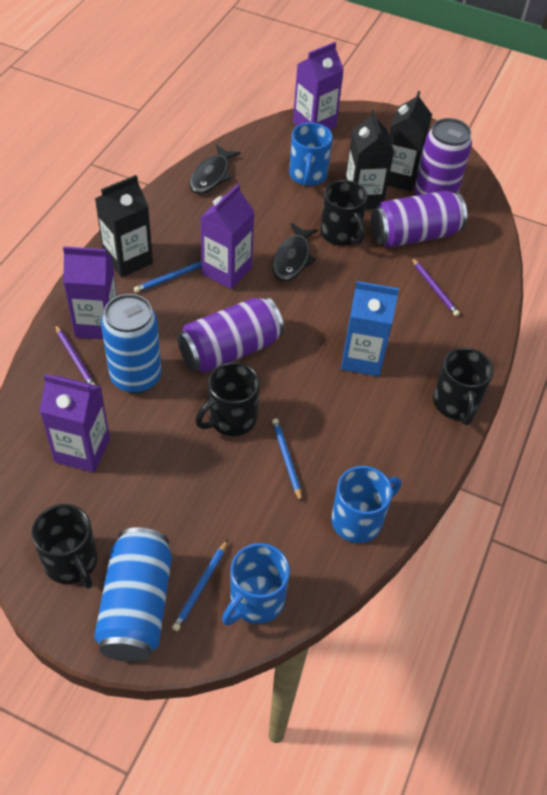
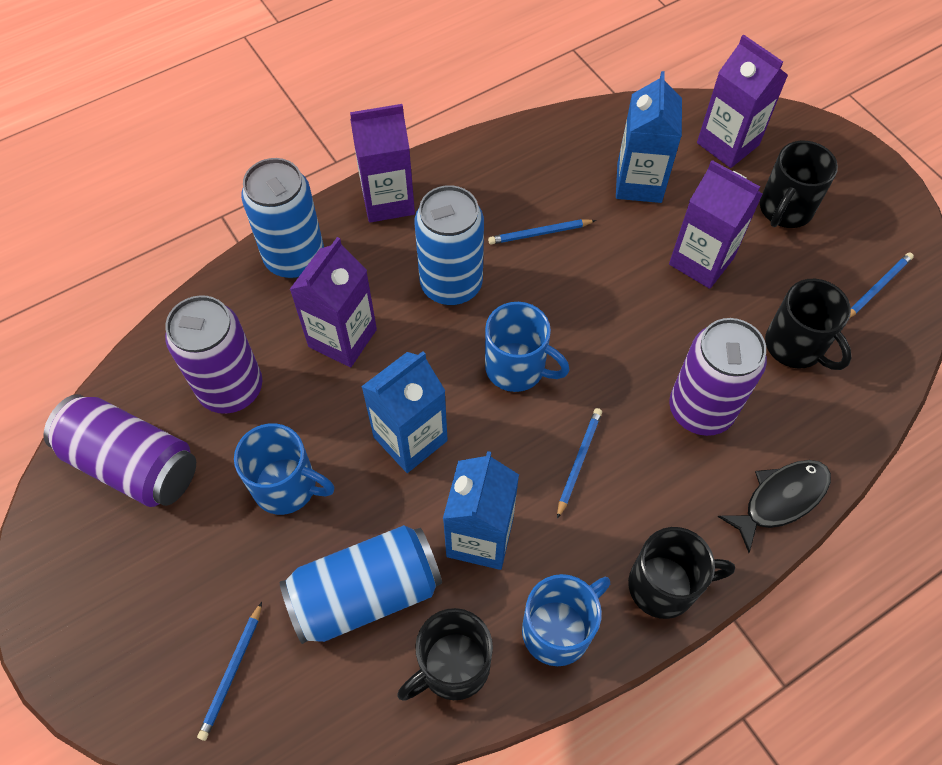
black carton: [95,175,153,278] [345,110,394,209] [387,91,432,192] = 3 -> none = 0
black fish: [189,144,241,194] [272,223,318,281] = 2 -> [718,460,831,553] = 1
blue can: [94,527,172,662] [101,294,161,394] = 2 -> [241,158,324,279] [280,525,442,644] [415,185,484,306] = 3
blue carton: [341,281,399,376] = 1 -> [361,351,448,473] [443,451,519,570] [616,71,682,203] = 3
blue pencil: [134,261,202,293] [172,539,228,631] [272,418,302,503] = 3 -> [197,602,262,741] [488,219,596,244] [557,408,602,519] [850,253,914,318] = 4
purple pencil: [55,324,95,385] [411,257,460,316] = 2 -> none = 0

